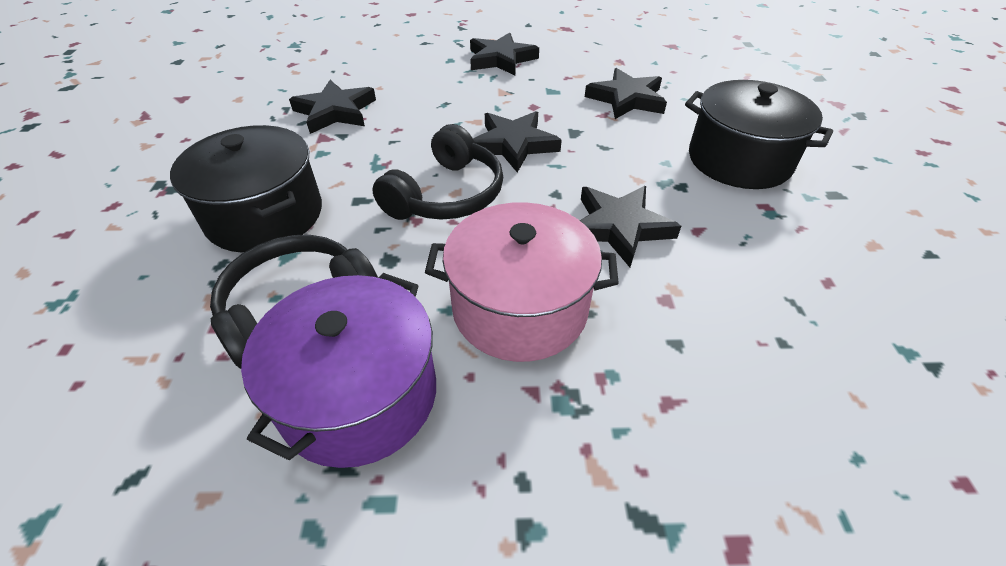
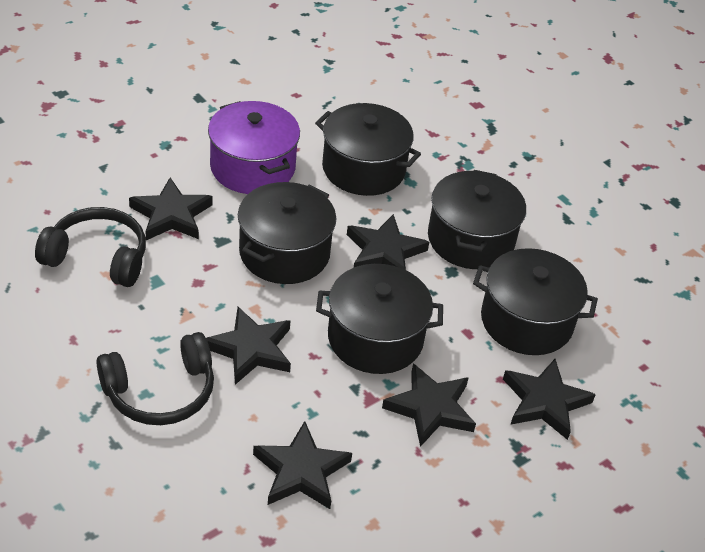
black pot: [170,125,322,253] [685,80,833,189] = 2 -> [238,182,336,284] [315,103,421,196] [316,264,443,374] [428,170,526,269] [473,248,598,355] = 5
black star: [289,80,376,134] [470,33,539,76] [473,111,562,173] [580,186,681,267] [585,68,667,119] = 5 -> [129,177,213,240] [206,307,291,385] [253,421,352,509] [347,214,429,270] [382,363,476,447] [503,359,596,440] = 6
pink pot: [425,202,619,362] = 1 -> none = 0

